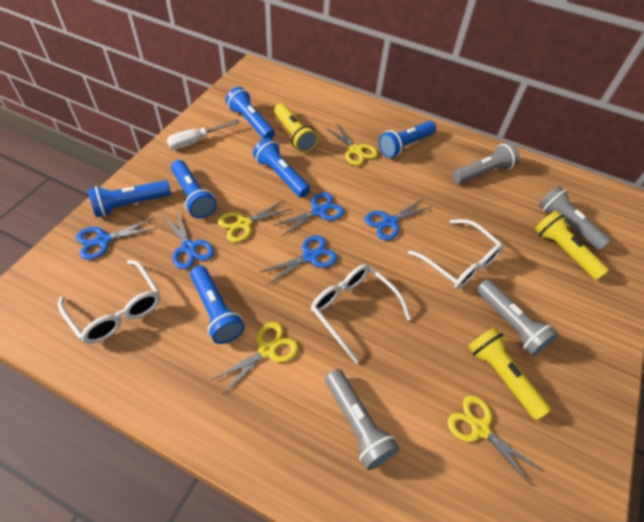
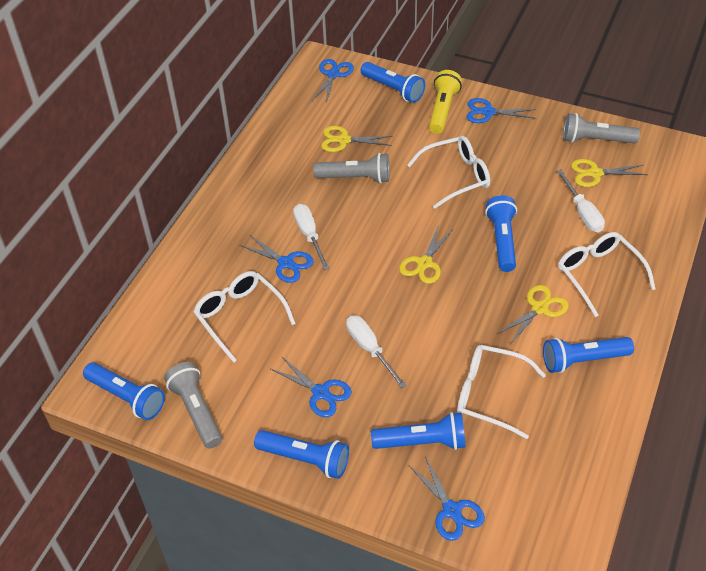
grey flashlight: [325,369,400,470] [452,142,520,184] [476,279,558,356] [539,186,611,251] = 4 -> [164,362,222,449] [314,153,390,183] [563,113,640,144] = 3
white glasses: [58,260,160,344] [311,264,411,363] [408,219,504,289] = 3 -> [194,271,296,363] [407,136,490,209] [457,345,546,439] [558,232,656,317] = 4
white screwdriver: [167,120,240,149] = 1 -> [293,204,330,270] [346,315,406,388] [557,169,605,232] = 3
yellow flashlight: [274,103,318,153] [468,327,551,420] [535,210,609,280] = 3 -> [429,70,462,134] = 1

